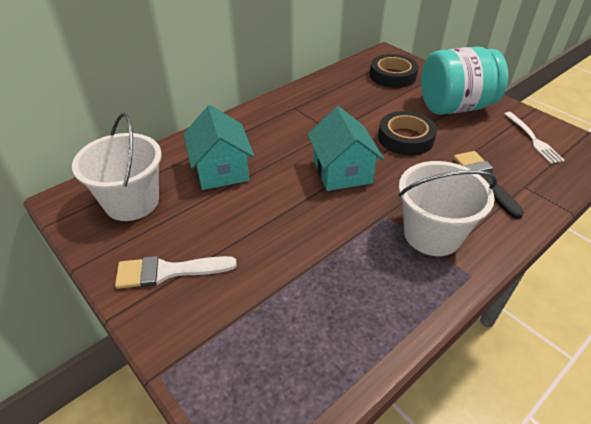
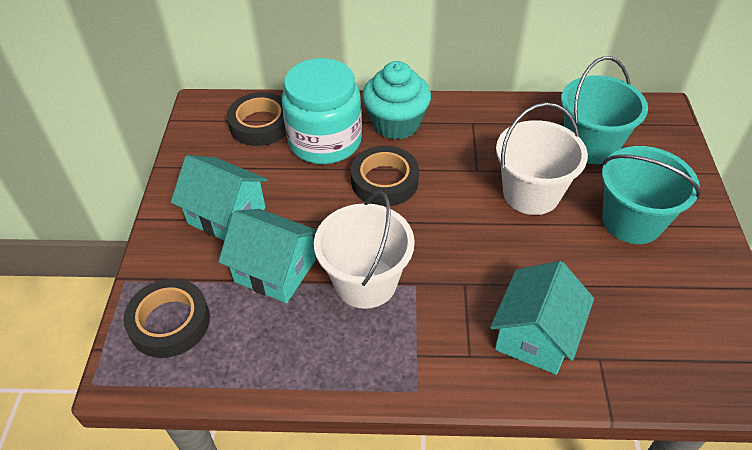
black brush: [454,151,524,219] = 1 -> none = 0
black tape: [370,54,419,88] [378,111,437,155] = 2 -> [123,279,210,358] [227,92,287,146] [351,146,419,207] = 3
turquoise bucket: none = 0 -> [561,56,648,164] [602,146,701,244] = 2
turquoise cupcake: none = 0 -> [362,61,431,140] = 1
turquoise house: [183,105,254,190] [307,106,384,191] = 2 -> [171,155,268,240] [218,209,317,303] [490,261,594,375] = 3
white brush: [115,256,237,289] = 1 -> none = 0
white fork: [504,112,565,164] = 1 -> none = 0

